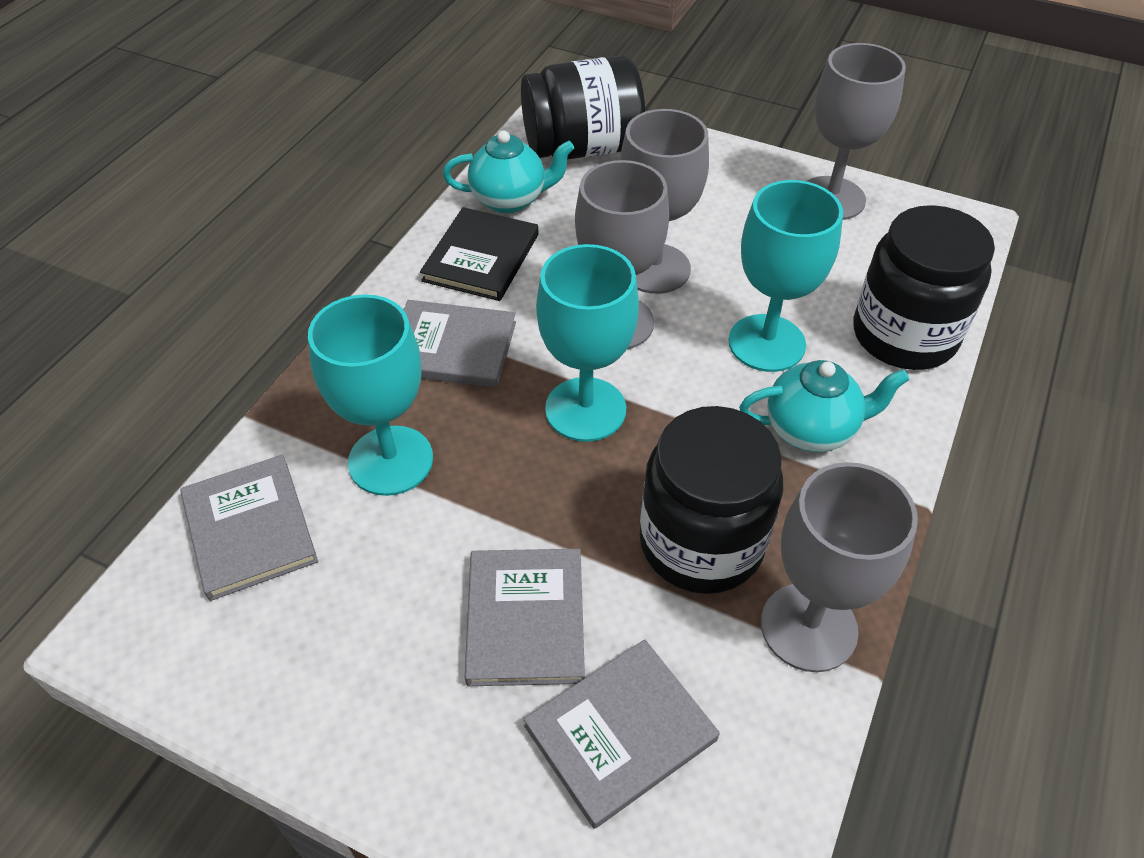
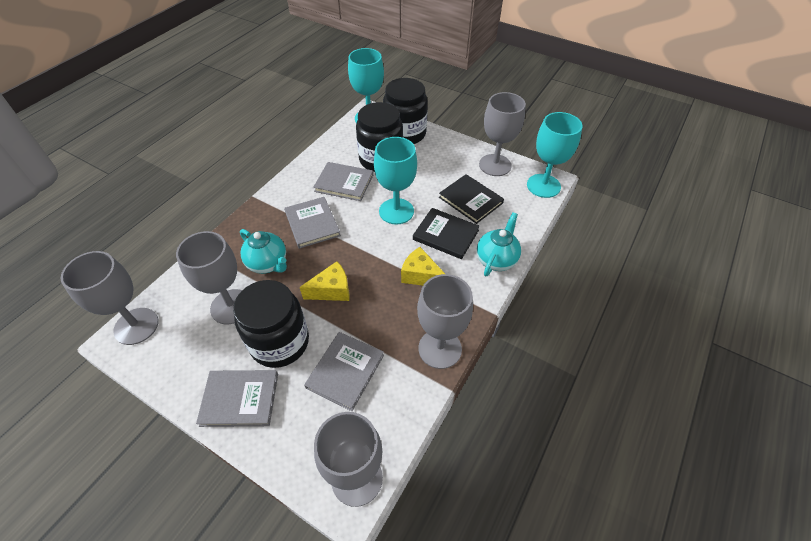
black book: [420,207,539,301] = 1 -> [413,208,480,259] [439,174,504,224] = 2
grey goblet: [575,160,669,349] [620,109,709,294] [761,462,918,672] [806,43,906,220] = 4 -> [61,251,158,345] [176,231,242,324] [314,412,383,507] [417,274,473,369] [479,92,526,176] = 5
yellow cheese: none = 0 -> [300,261,350,301] [401,247,445,286] = 2

